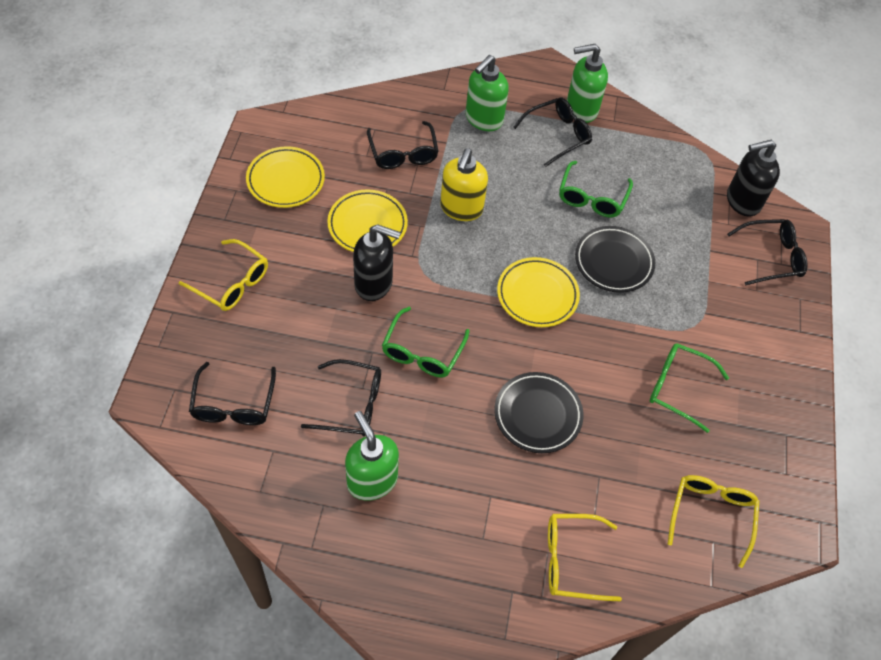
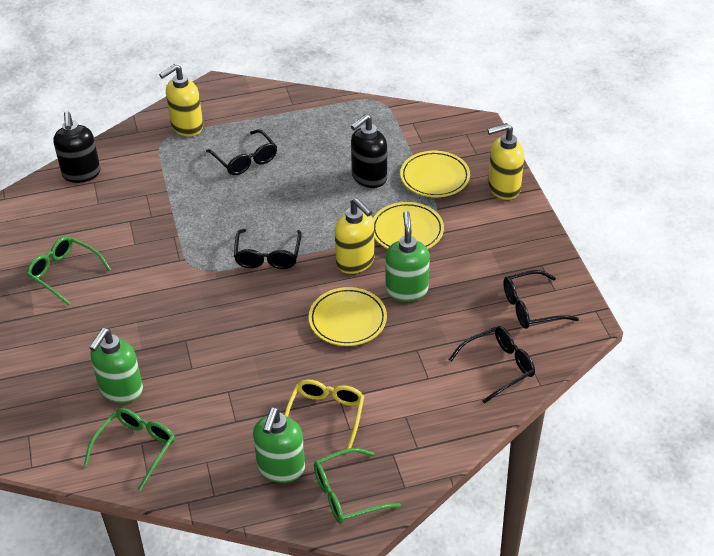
black glasses: [189,362,276,425] [301,359,381,436] [367,121,439,169] [513,98,592,167] [727,219,807,285] = 5 -> [206,129,277,175] [234,229,302,269] [449,326,535,404] [503,270,579,329] = 4
black plate: [494,372,583,453] [575,226,655,293] = 2 -> none = 0
yellow glasses: [179,239,268,311] [548,514,622,601] [668,475,759,568] = 3 -> [284,380,364,449] = 1
yellow soap dispenser: [440,148,488,221] = 1 -> [159,64,203,136] [335,198,375,274] [487,123,524,200] = 3

